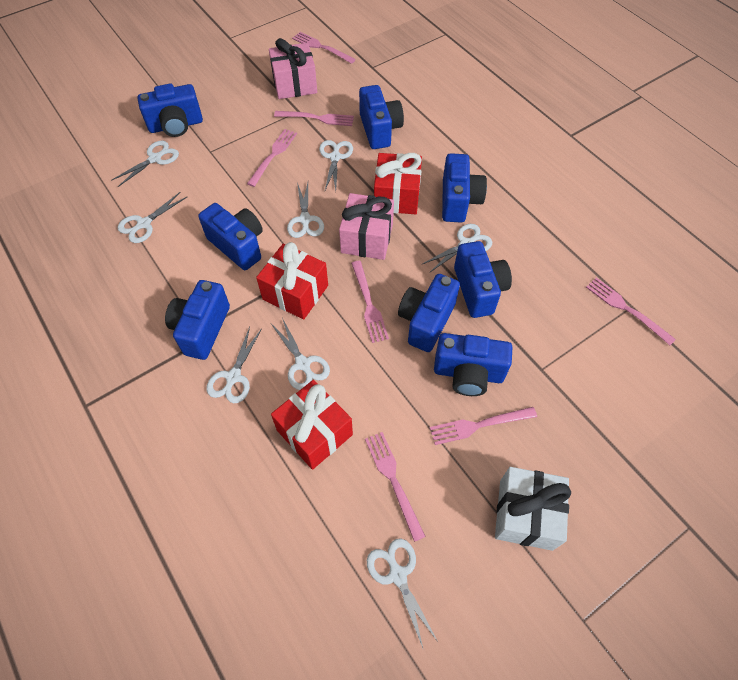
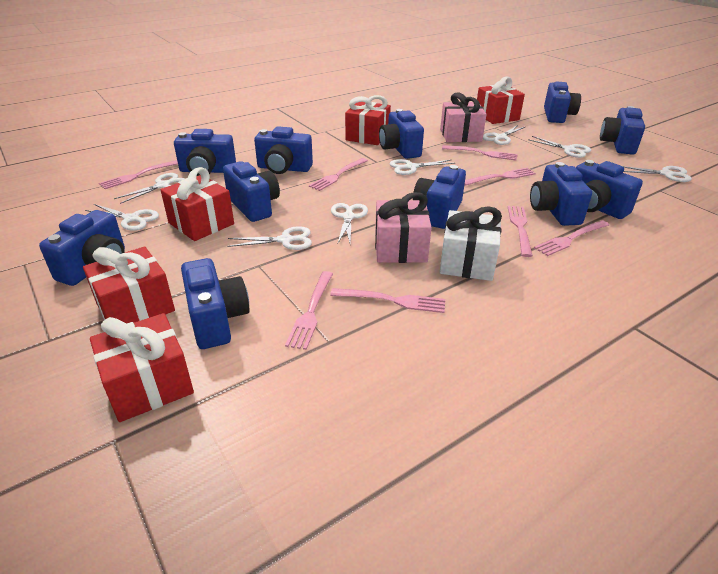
blue camera: [137,84,203,137] [165,280,230,360] [198,203,263,270] [359,85,404,149] [398,274,460,352] [434,333,512,396] [442,153,487,222] [454,241,512,318] = 8 -> [39,210,125,286] [174,129,236,176] [181,258,250,349] [223,161,280,222] [254,126,313,174] [379,109,424,159] [413,165,466,229] [530,162,592,226] [544,82,581,123] [576,160,643,219] [600,106,645,155] = 11
pink fork: [247,129,297,187] [274,111,354,126] [292,32,356,64] [351,261,389,343] [365,432,426,542] [430,407,537,445] [586,277,676,345] = 7 -> [99,160,178,189] [285,271,333,350] [309,158,368,191] [330,288,445,313] [442,145,518,160] [464,168,536,186] [508,206,533,257] [534,220,609,256] = 8
red gift: [256,242,328,319] [271,380,353,470] [374,153,422,214] = 3 -> [83,246,175,324] [90,313,194,422] [161,167,234,241] [345,95,391,145] [477,77,525,124] = 5

